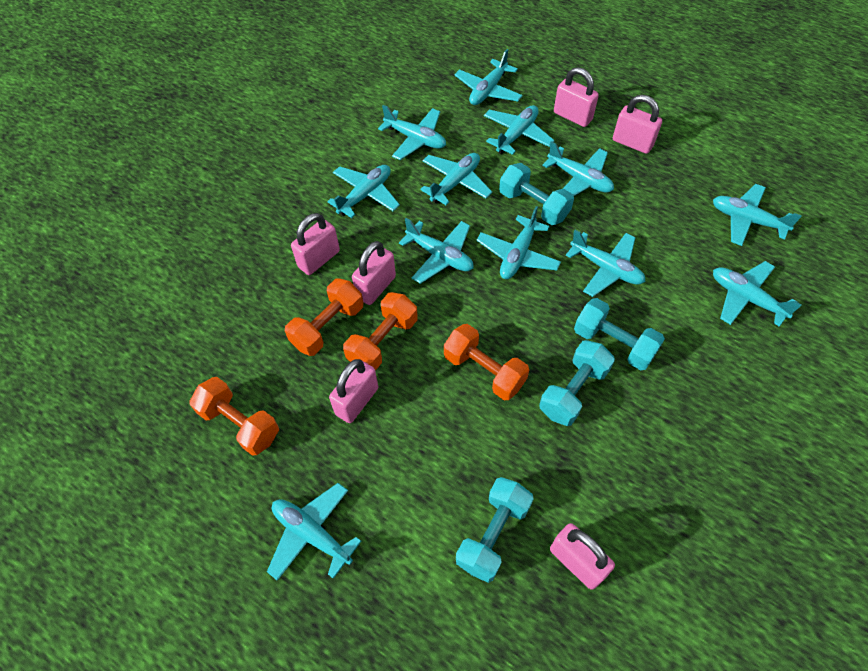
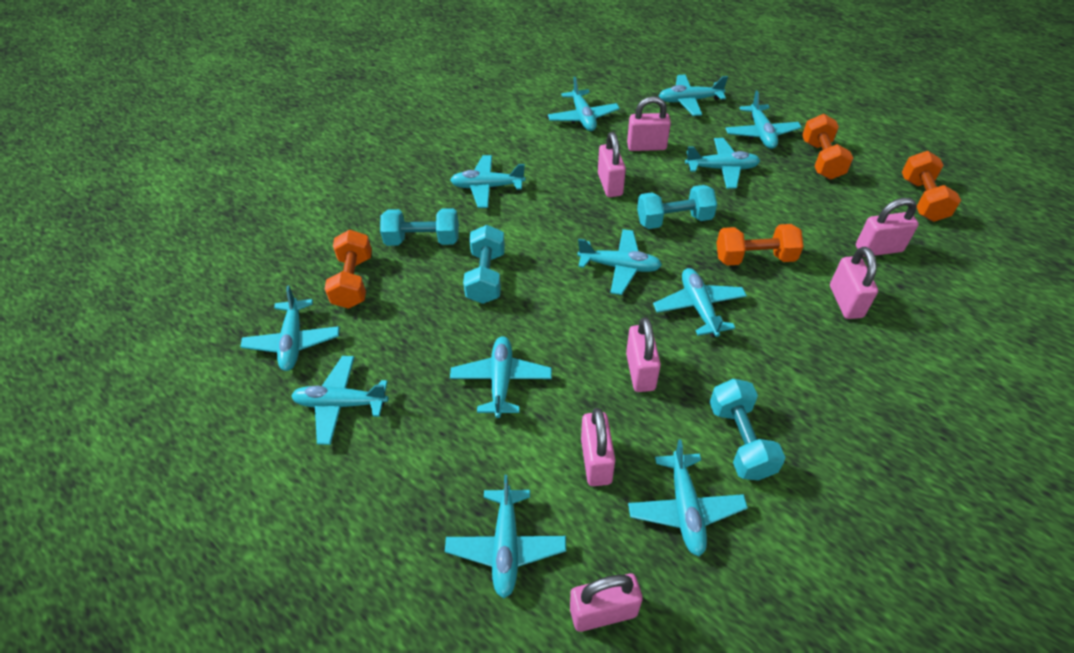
pink padlock: [291,213,340,275] [329,359,378,423] [352,241,396,305] [550,523,615,590] [554,67,599,127] [613,95,662,154] = 6 -> [570,574,643,632] [581,408,615,486] [598,132,626,197] [626,317,661,392] [627,96,671,151] [830,247,878,319] [856,198,919,257] = 7

